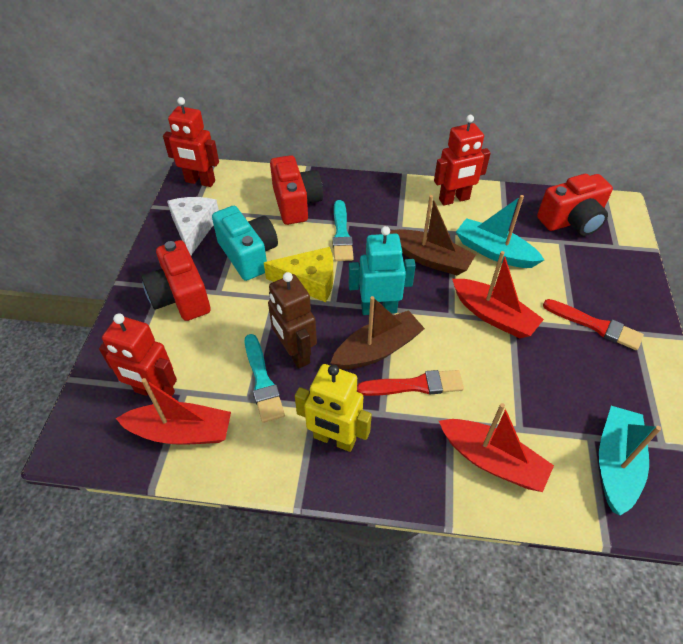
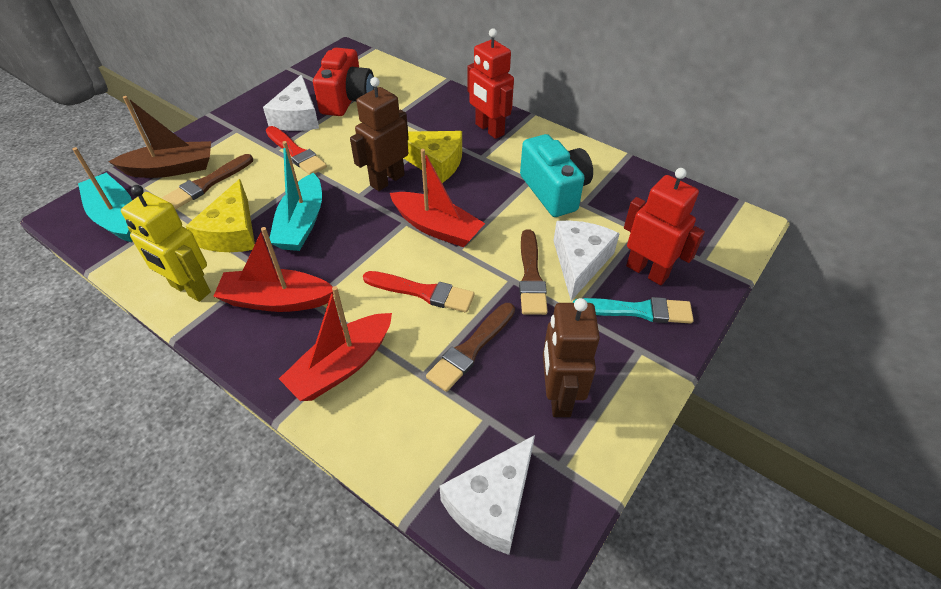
brown boat: [331,296,425,369] [389,195,476,275] = 2 -> [109,96,211,178] = 1
brown brush: none = 0 -> [162,154,253,210] [426,303,515,392] [519,230,548,315] = 3
brown robot: [268,272,317,369] = 1 -> [350,77,409,191] [543,298,600,417] = 2
red camera: [141,240,211,321] [270,155,323,225] [537,174,613,236] = 3 -> [313,47,374,116] = 1
red robot: [99,314,177,397] [163,97,219,187] [434,115,491,206] = 3 -> [467,28,514,139] [624,168,705,285] = 2
turquoise brush: [245,334,285,423] [332,200,354,261] = 2 -> [573,297,694,324] = 1
turquoise robot: [349,226,416,315] = 1 -> none = 0
white cheese: [167,197,219,255] = 1 -> [263,74,319,131] [439,435,535,555] [553,221,620,301] = 3
yellow cheese: [264,247,333,302] = 1 -> [186,179,255,252] [404,131,462,183] = 2

